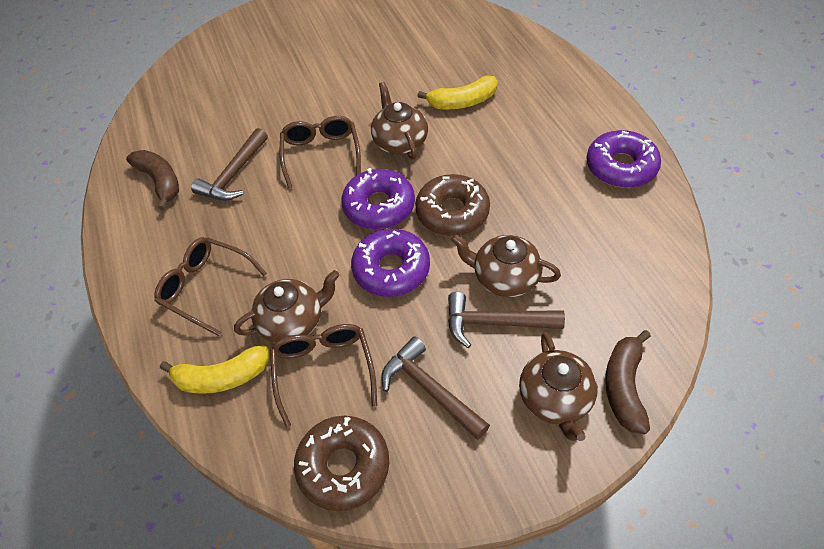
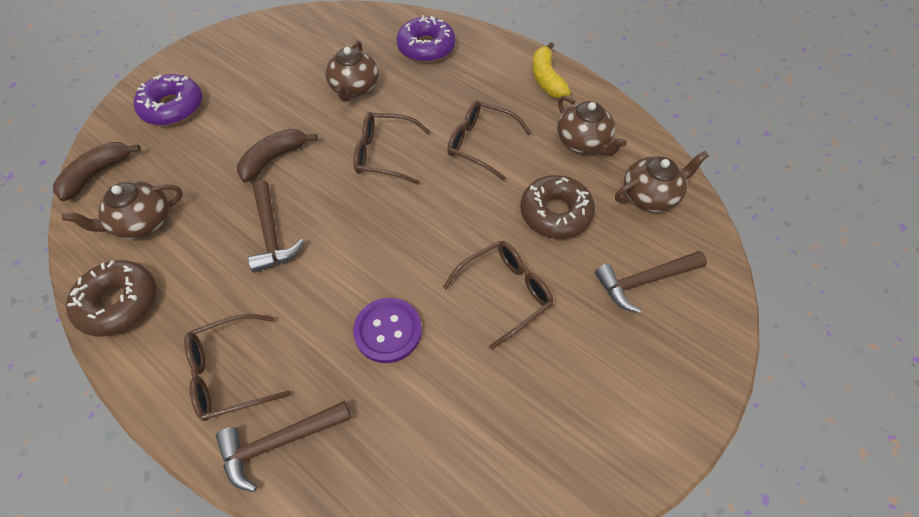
brown glasses: [155,237,267,336] [270,324,377,427] [280,116,361,188] = 3 -> [184,314,291,421] [354,112,431,185] [443,241,554,350] [447,100,531,181] = 4
purple button: none = 0 -> [353,298,422,363] = 1
purple donut: [342,168,415,229] [351,229,430,297] [586,130,661,188] = 3 -> [133,74,202,126] [397,15,456,63] = 2
yellow banana: [160,345,269,394] [417,75,497,110] = 2 -> [532,42,571,98] = 1

